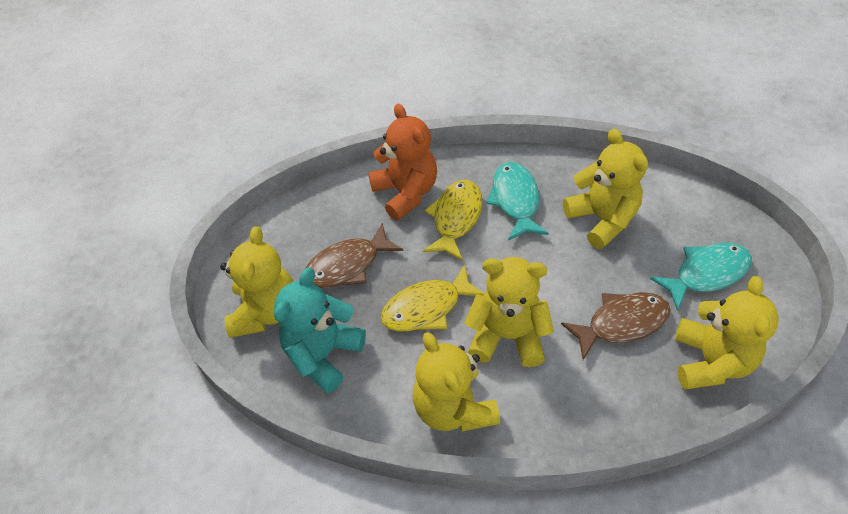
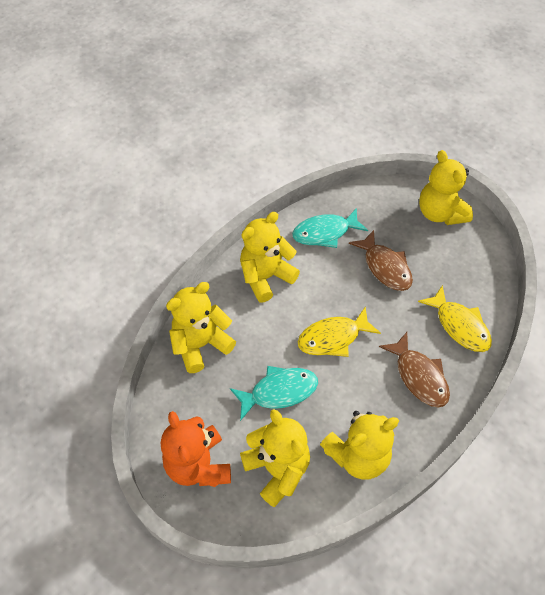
turquoise teddy bear: [274,268,366,393] = 1 -> none = 0

